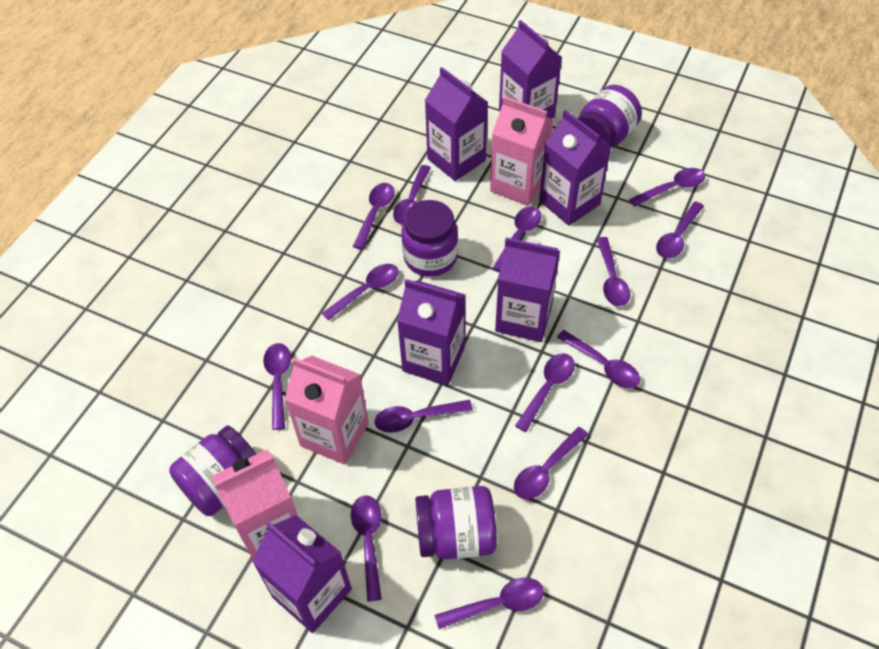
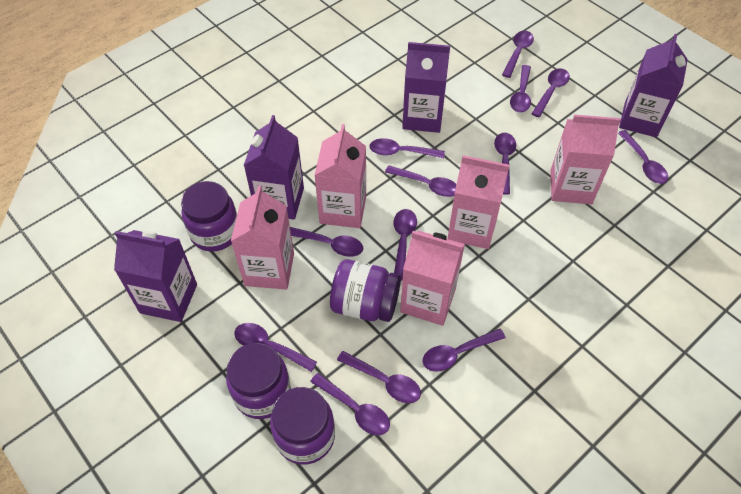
pink carton: [212,450,298,559] [284,356,369,465] [490,96,553,206] = 3 -> [231,186,294,290] [314,124,366,228] [400,231,465,326] [447,155,510,249] [550,114,621,204] = 5
purple carton: [252,515,352,633] [397,279,465,386] [425,67,488,181] [495,237,560,342] [499,20,562,119] [539,110,611,226] = 6 -> [114,230,197,322] [244,115,304,219] [402,42,450,133] [619,34,688,137] = 4
purple spoon: [263,343,291,430] [322,264,399,321] [351,495,382,602] [353,183,395,250] [375,400,473,433] [393,165,431,224] [435,577,544,629] [493,206,542,272] [514,427,588,500] [515,353,575,432] [557,330,640,388] [597,237,630,306] [629,168,705,207] [656,201,704,259] = 14 -> [234,323,317,372] [290,227,363,257] [310,373,390,435] [337,351,421,403] [369,138,445,158] [385,165,456,197] [394,209,417,280] [422,329,506,372] [494,133,516,195] [502,31,534,78] [510,65,531,112] [531,68,570,117] [618,130,668,184] = 13

